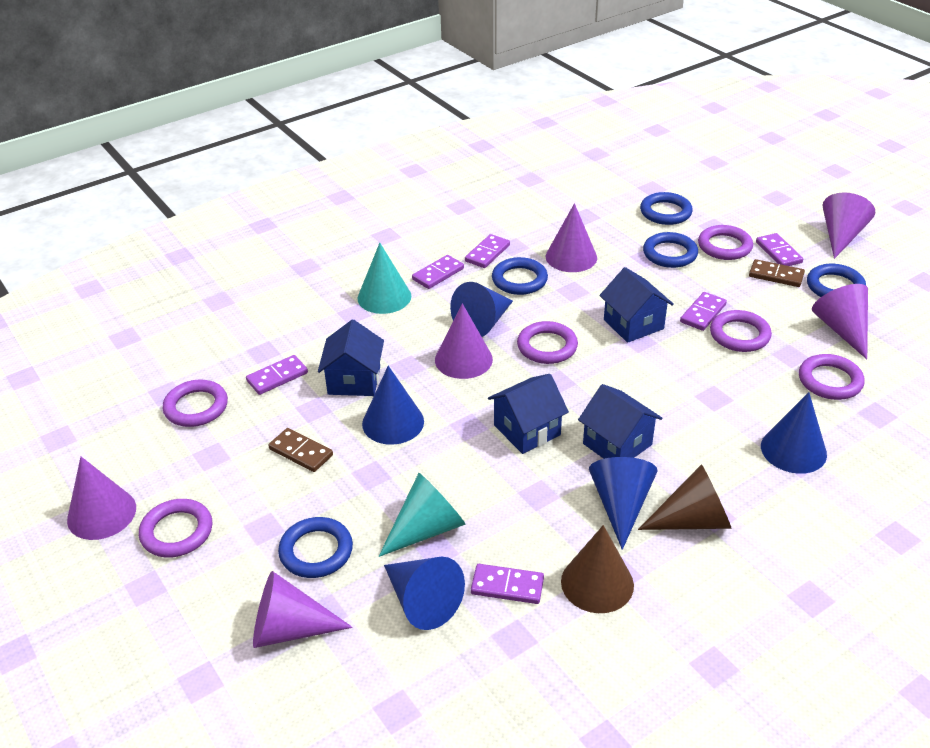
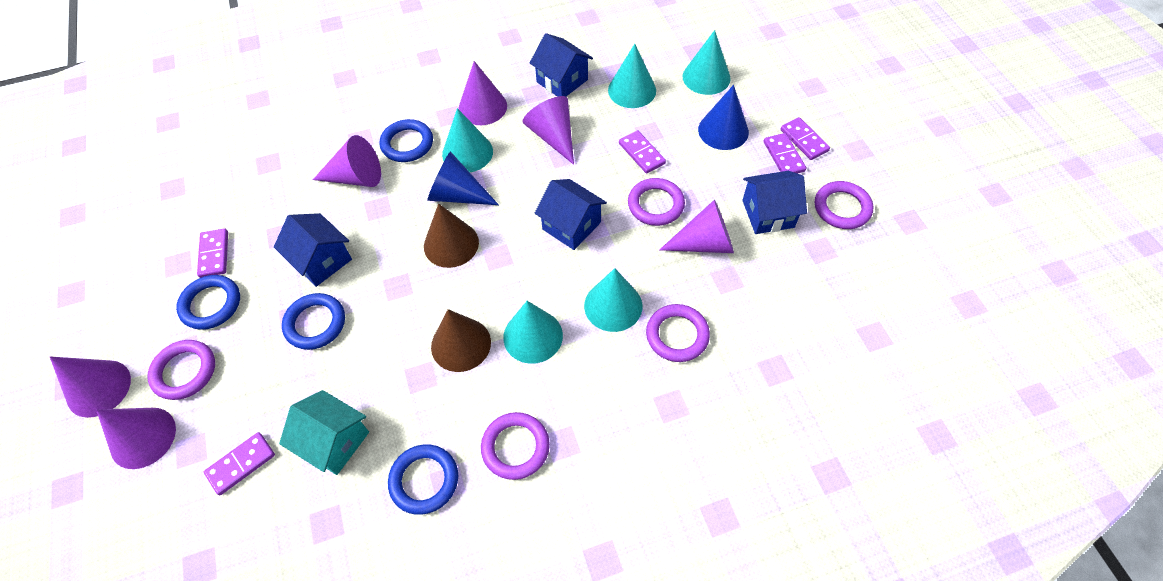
blue cone: [362,366,424,445] [384,557,465,630] [450,282,513,337] [589,457,658,550] [761,392,827,474] = 5 -> [427,151,499,205] [698,85,749,150] = 2
blue ring: [278,517,353,578] [492,257,548,295] [640,192,693,225] [643,232,698,268] [807,264,866,297] = 5 -> [176,275,240,330] [282,293,345,350] [380,119,433,162] [388,444,458,515] = 4
brown domino: [268,428,333,472] [749,259,805,287] = 2 -> none = 0
purple domino: [246,355,308,395] [412,255,464,289] [465,234,510,268] [471,564,544,604] [680,292,727,331] [756,233,803,266] = 6 -> [197,228,228,278] [204,432,275,495] [619,130,666,174] [763,133,806,174] [780,117,830,160] = 5
purple ring: [139,499,212,558] [163,380,228,427] [517,321,578,364] [698,225,753,260] [710,310,772,352] [799,354,865,400] = 6 -> [147,340,215,400] [481,412,550,480] [628,178,685,226] [646,304,710,362] [815,181,874,229] = 5
turquoise cone: [358,243,411,314] [379,473,465,557] = 2 -> [442,108,493,172] [503,301,563,364] [584,268,642,332] [608,44,656,108] [683,30,731,95] = 5
turquoise house: none = 0 -> [279,390,369,475] = 1

